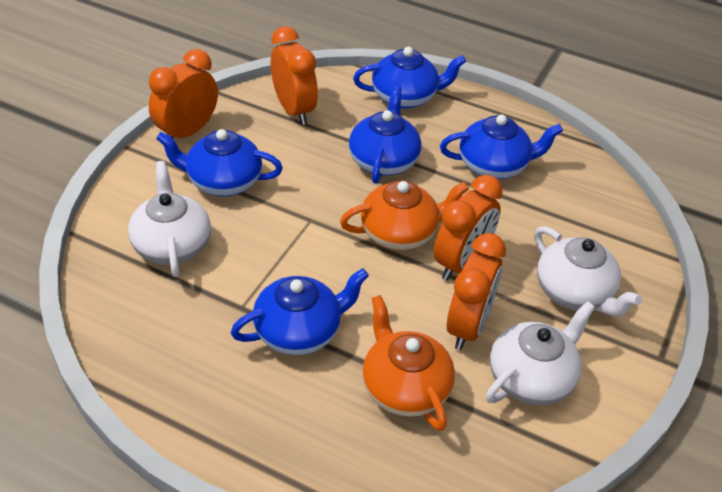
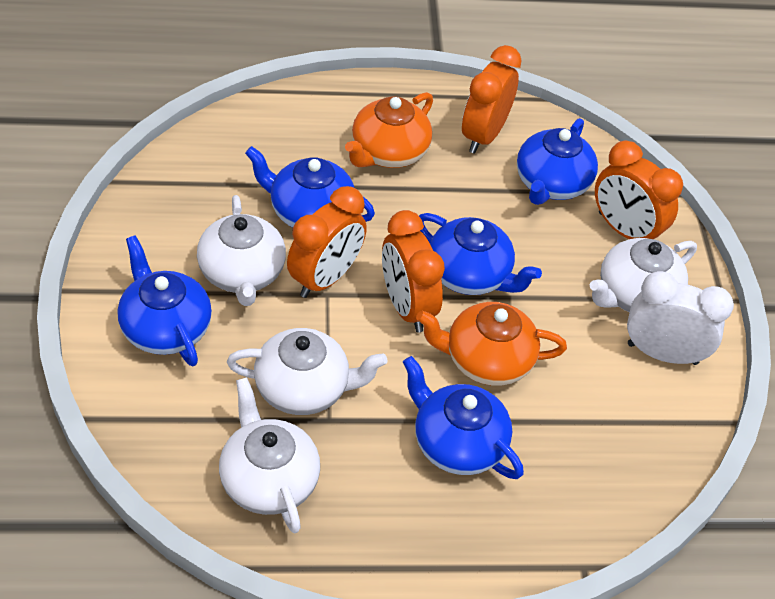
white clock: none = 0 -> [627,271,734,365] = 1
white teapot: [128,161,211,277] [486,301,595,405] [534,226,642,316] = 3 -> [197,195,286,306] [219,377,320,533] [227,328,387,415] [590,238,697,312] = 4

